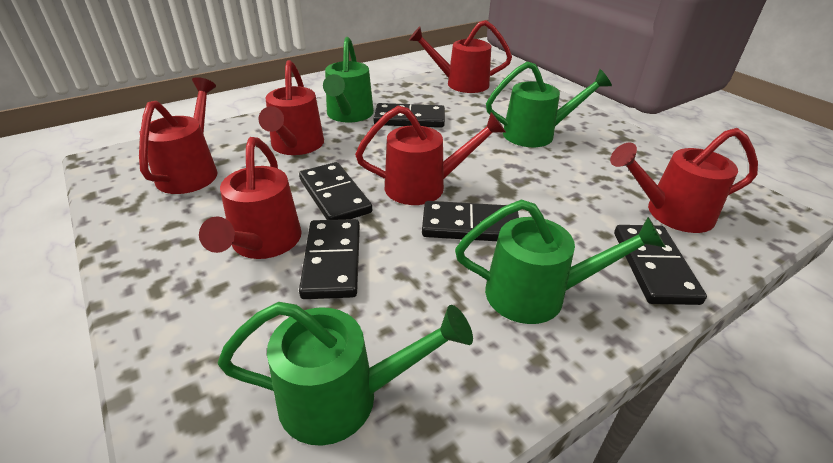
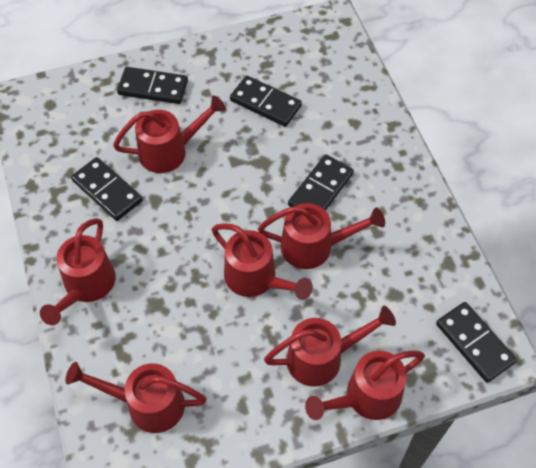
green watering can: [217,302,473,446] [323,37,374,122] [455,200,666,324] [486,61,612,147] = 4 -> none = 0
red watering can: [139,77,218,194] [199,137,301,259] [258,60,324,155] [355,106,506,205] [409,20,512,93] [610,128,758,233] = 6 -> [40,218,116,325] [65,362,206,433] [113,95,226,173] [212,223,313,300] [258,203,385,269] [264,306,396,386] [305,350,425,420] = 7

